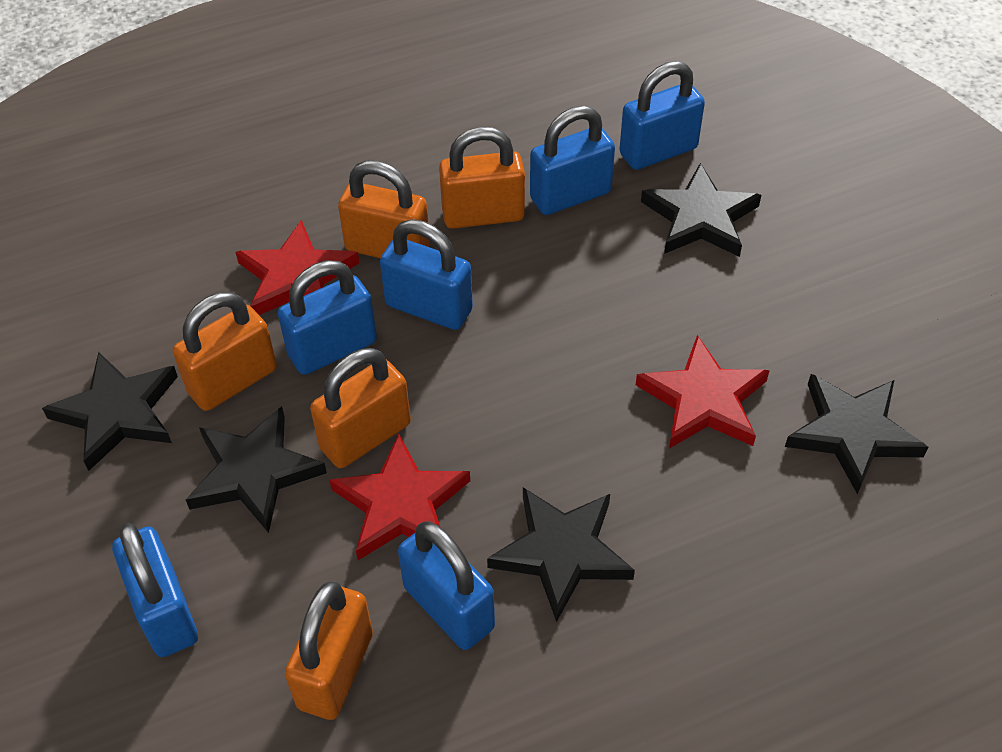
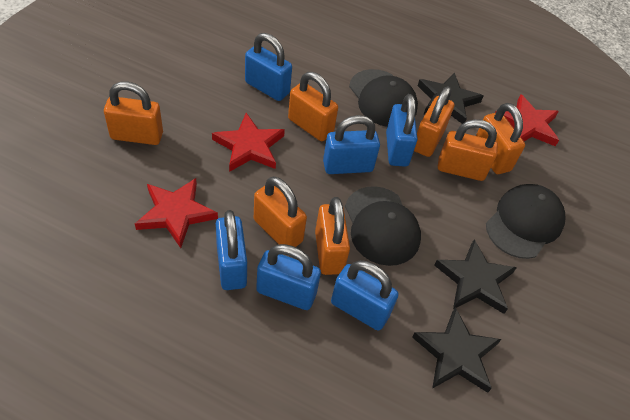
black cap: none = 0 -> [345,186,421,266] [349,69,418,127] [486,184,565,259] = 3
black star: [42,352,178,471] [186,406,327,533] [487,487,635,622] [641,163,761,257] [785,374,928,494] = 5 -> [412,307,502,393] [418,73,483,124] [434,239,517,314] = 3
orange padlock: [173,292,277,411] [285,581,373,720] [310,348,411,468] [338,160,430,258] [439,127,525,229] = 5 -> [104,81,163,145] [254,176,307,247] [288,72,338,141] [315,197,350,275] [414,86,454,157] [438,119,498,181] [476,103,525,174] = 7

